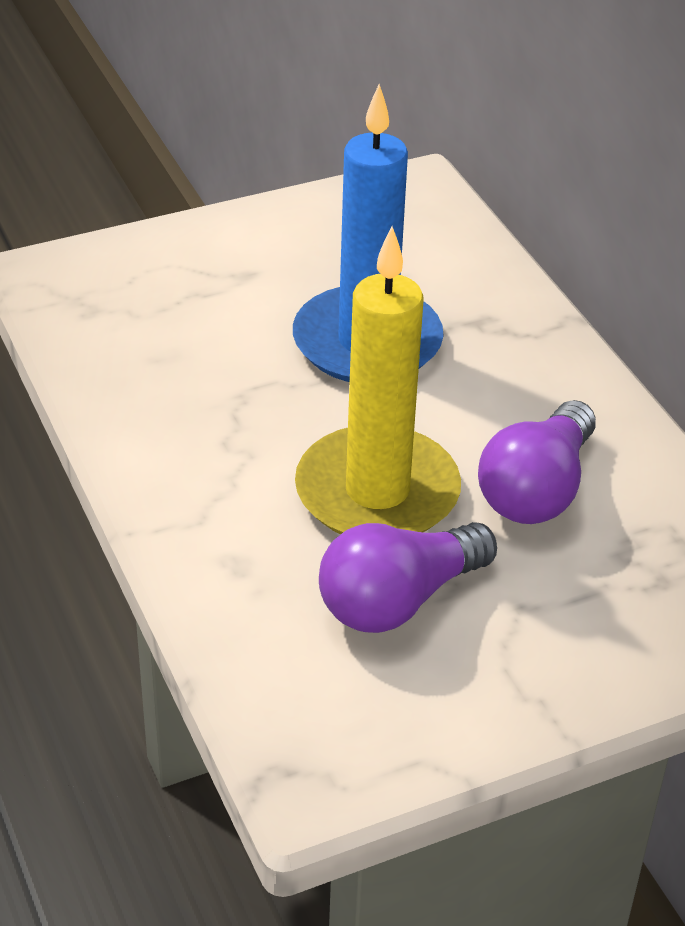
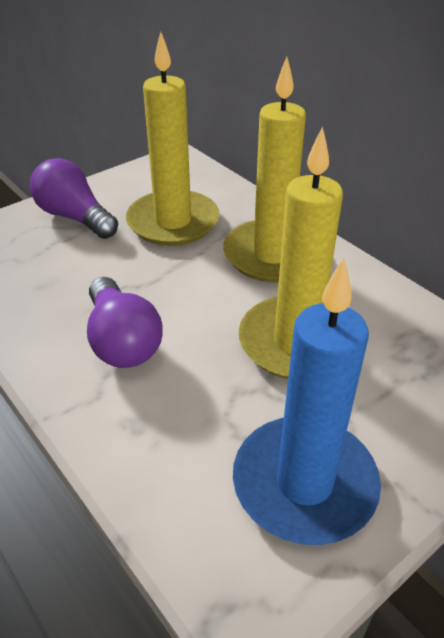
yellow candle: [295,226,461,534] = 1 -> [126,32,220,246] [223,57,306,282] [239,126,343,379] = 3

